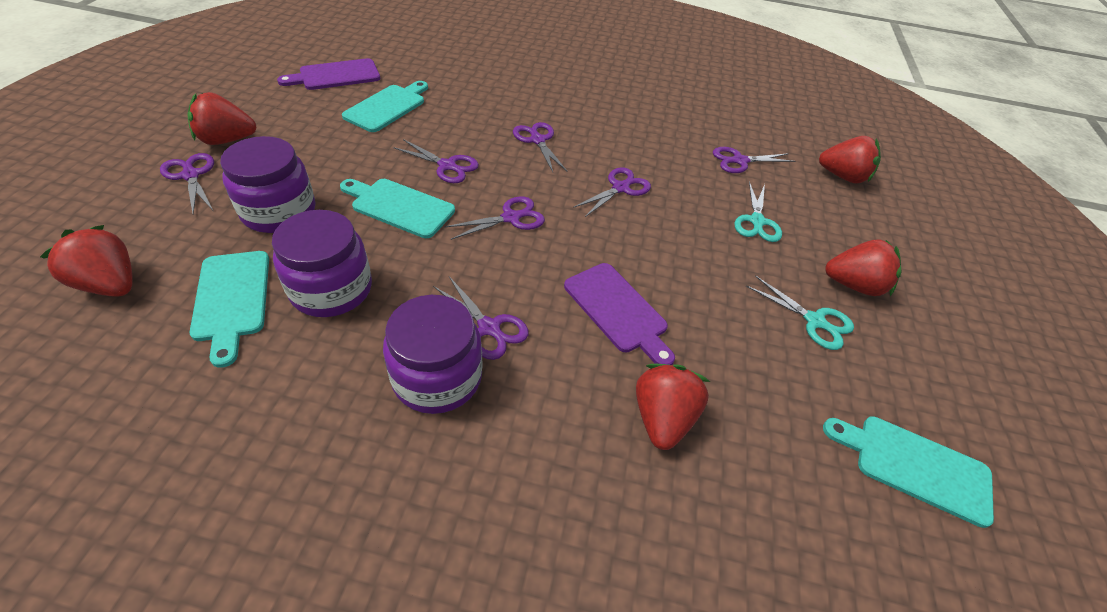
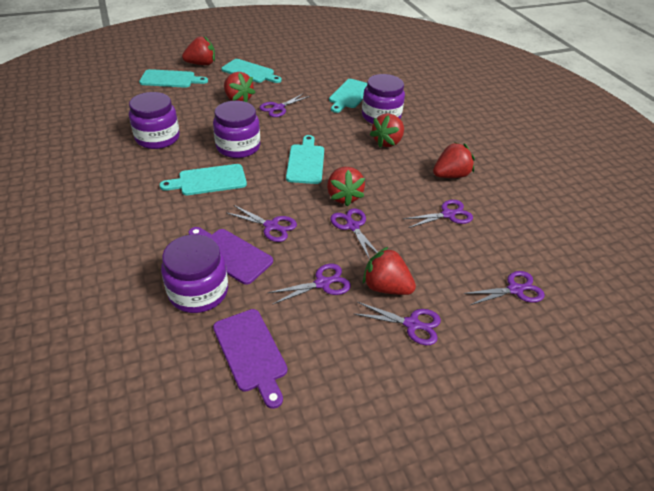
purple jar: [220,136,315,233] [272,210,372,317] [383,295,483,414] = 3 -> [129,92,180,149] [161,234,228,313] [213,101,260,158] [362,74,405,124] = 4
red strawberry: [40,225,133,297] [188,92,256,145] [636,364,710,450] [819,136,881,184] [825,240,902,296] = 5 -> [182,36,215,65] [224,72,256,102] [327,167,365,207] [363,247,416,295] [370,113,404,147] [433,142,475,178] = 6
turquoise cutting board: [190,251,269,368] [340,179,455,238] [342,81,428,132] [823,416,994,528] = 4 -> [139,69,208,88] [159,164,247,195] [221,59,282,83] [286,135,324,184] [329,79,367,113] = 5
turquoise scissors: [734,182,782,242] [746,275,854,350] = 2 -> none = 0

